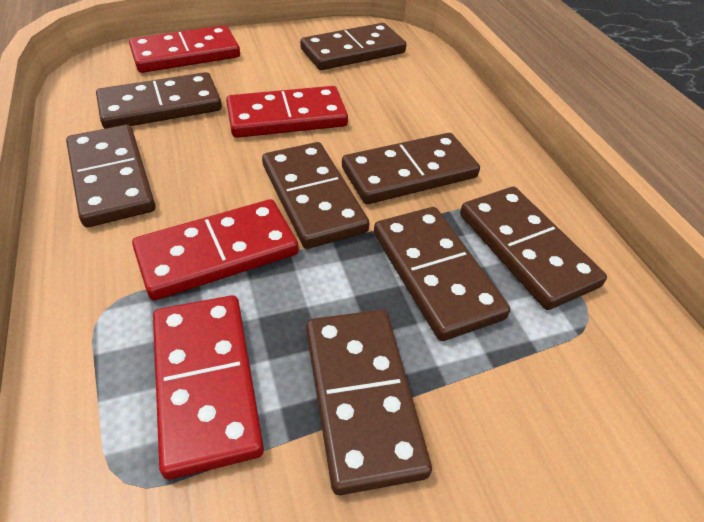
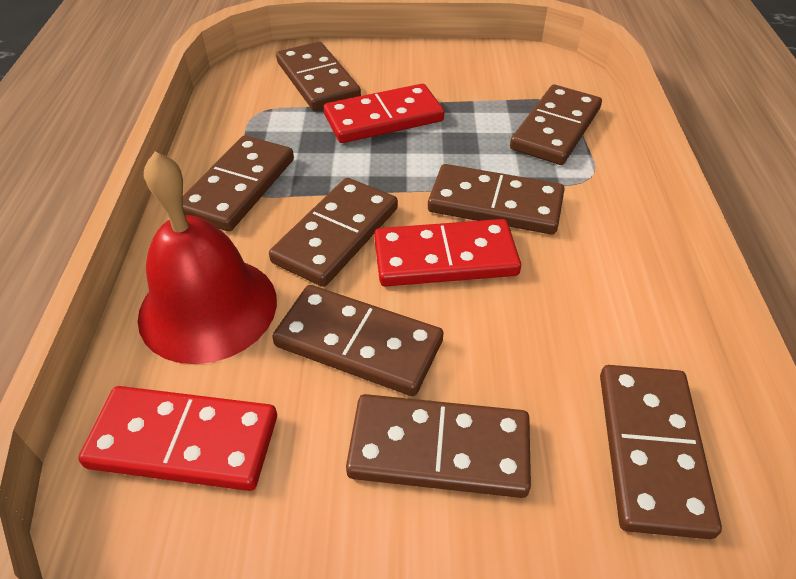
red bell: none = 0 -> [138,152,277,364] = 1
red domino: [129,25,240,73] [132,199,299,300] [153,295,264,480] [226,86,348,138] = 4 -> [78,386,277,491] [324,84,444,143] [374,219,521,287] = 3

